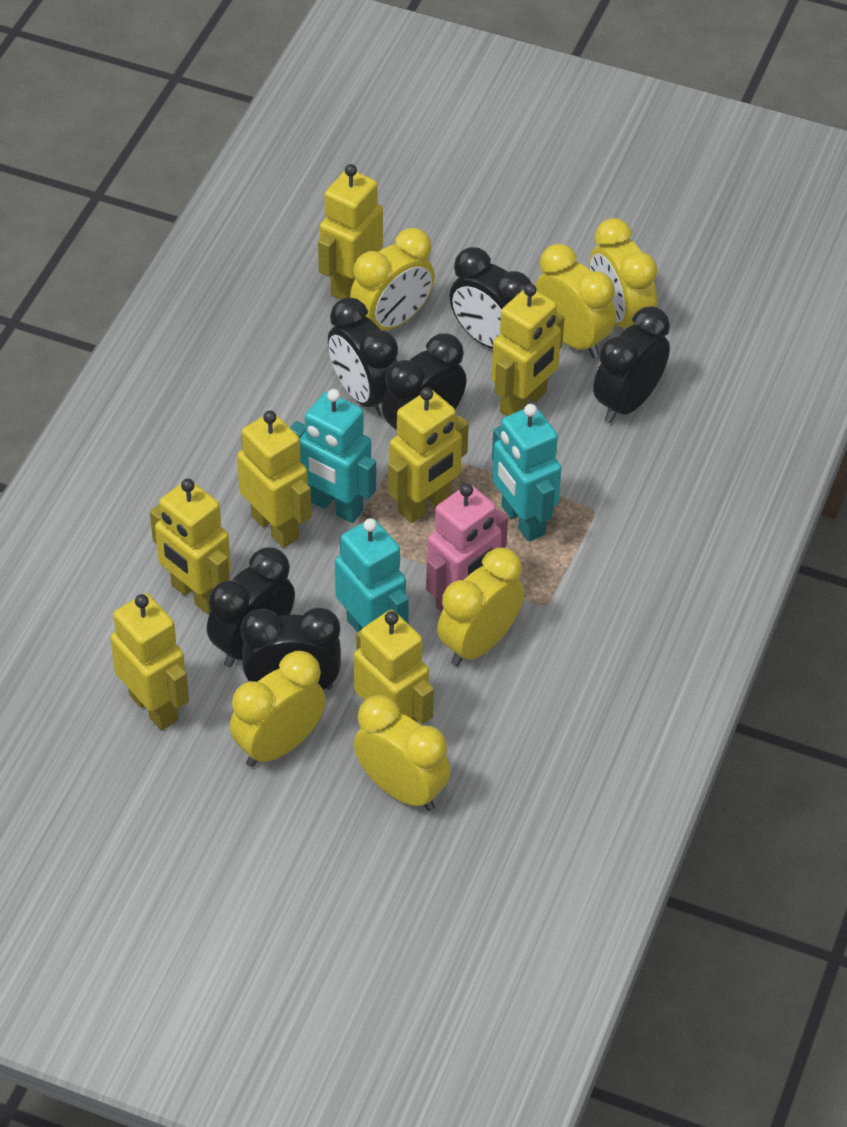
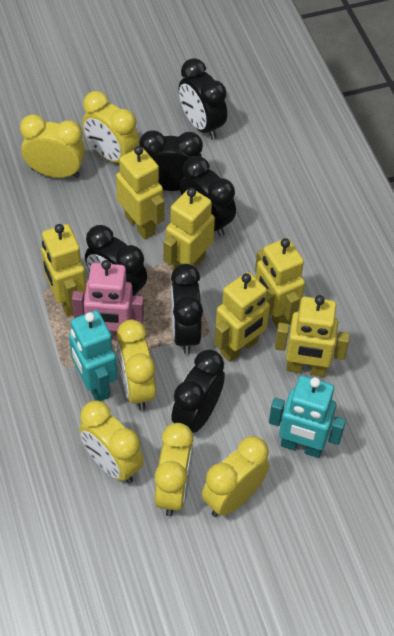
turquoise robot: [290,389,376,523] [335,518,409,632] [492,404,561,542] = 3 -> [69,310,117,401] [269,375,346,458] = 2
yellow robot: [110,593,189,730] [150,479,231,614] [237,411,311,548] [318,164,383,299] [354,610,434,724] [388,387,469,523] [492,284,564,416] = 7 -> [41,224,86,317] [116,146,164,240] [163,188,215,270] [214,272,275,362] [255,238,305,329] [275,295,350,377] = 6

